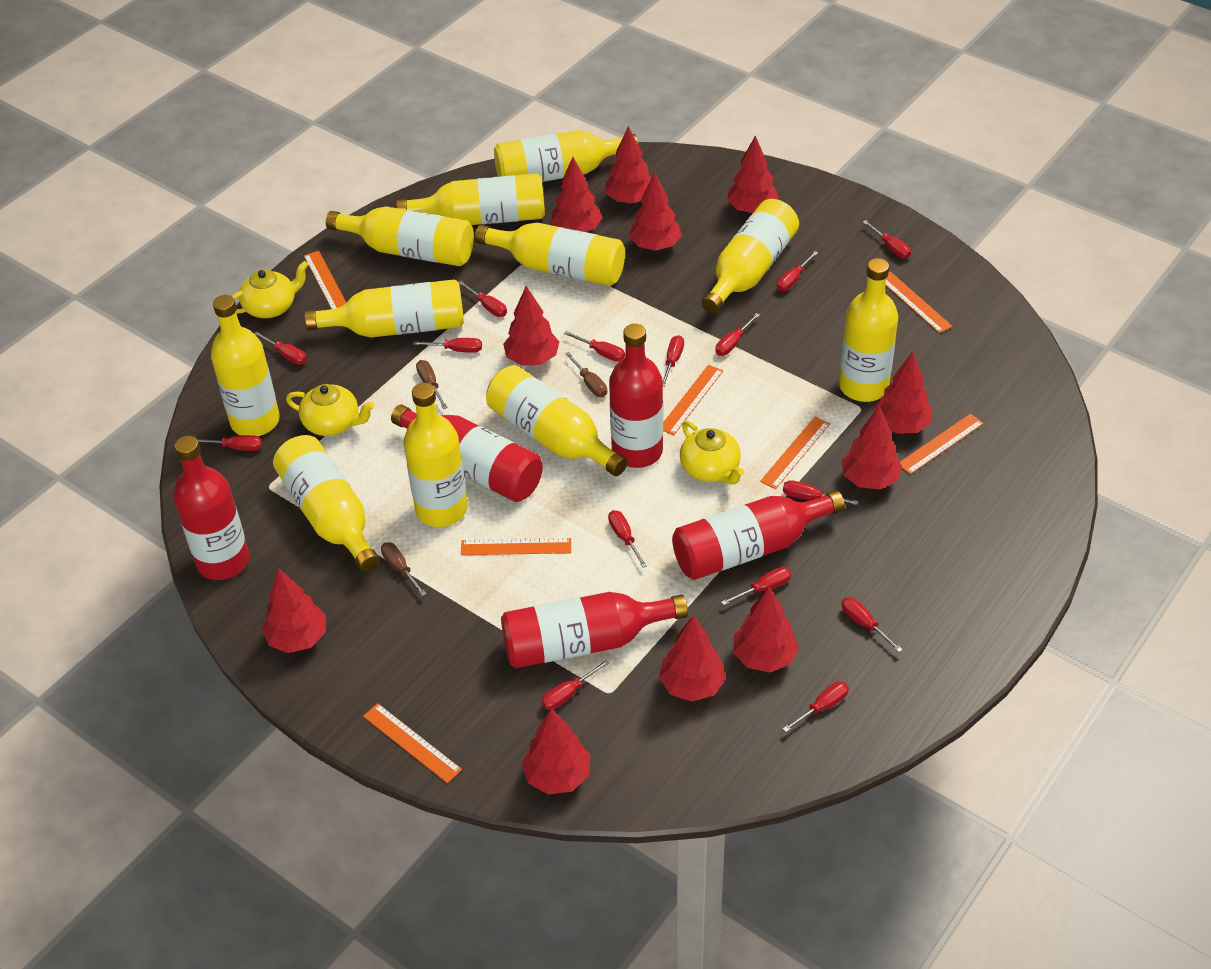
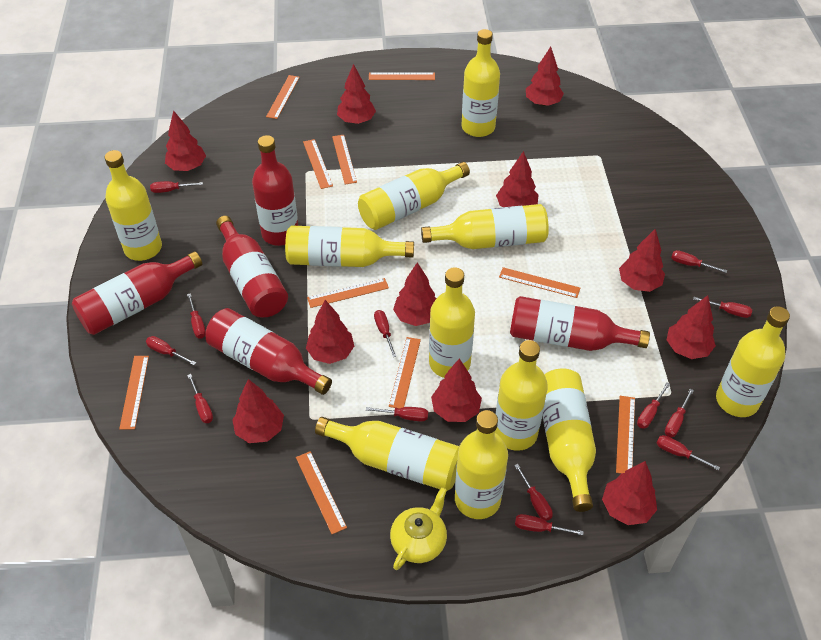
brown screwdriver: [381,542,427,596] [416,360,448,409] [565,352,607,397] = 3 -> none = 0
orange ruler: [304,251,346,309] [363,703,462,783] [461,538,571,555] [663,365,723,435] [760,417,830,489] [885,271,953,333] [900,413,984,474] = 7 -> [119,356,149,430] [266,75,300,119] [296,451,347,534] [303,139,333,189] [307,278,389,308] [332,135,357,184] [369,72,435,80] [389,337,421,409] [499,267,580,298] [616,396,635,474] = 10
red screwdriver: [197,435,262,451] [254,331,307,365] [413,338,482,353] [459,281,507,317] [541,659,610,710] [564,331,625,362] [608,510,647,568] [663,335,684,387] [715,313,760,356] [721,567,791,605] [777,251,818,291] [782,681,849,732] [783,480,858,505] [841,597,903,652] [863,220,911,259] = 15 -> [146,336,196,365] [150,181,203,193] [187,293,206,339] [187,374,213,423] [366,407,428,421] [374,310,396,357] [514,464,553,521] [515,514,584,535] [637,382,670,429] [657,435,720,471] [665,389,694,437] [671,250,727,273] [693,297,752,318] = 13
yellow teapot: [232,261,309,318] [286,384,374,436] [680,421,744,485] = 3 -> [390,487,447,570] = 1

